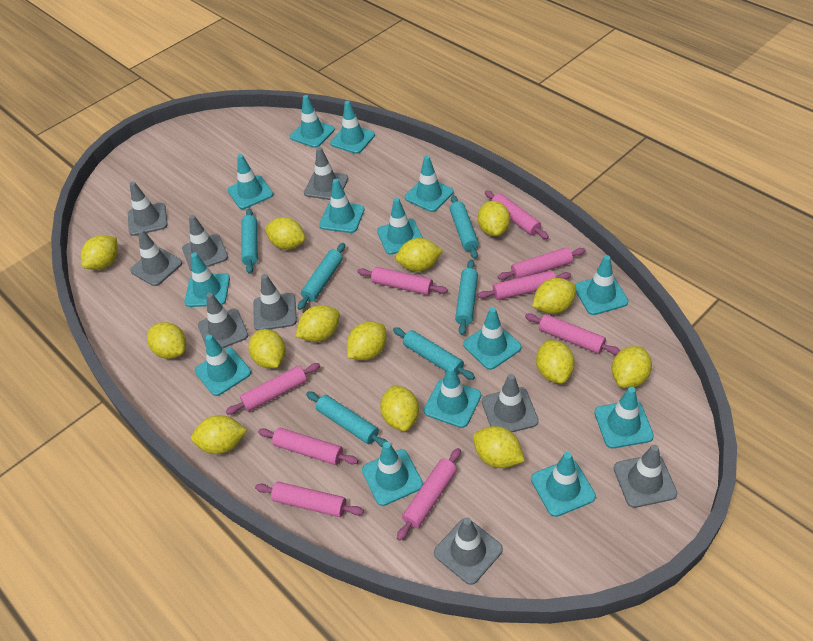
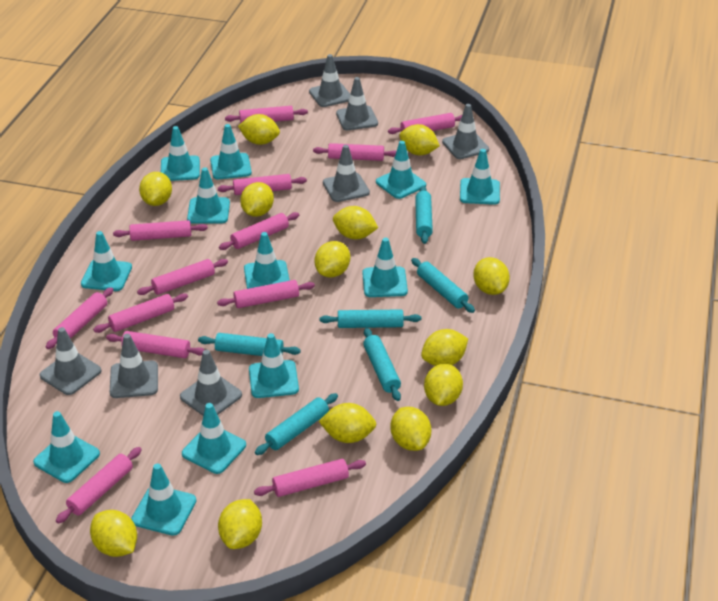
grey traffic cone: [128,182,168,236] [130,229,182,286] [182,215,228,271] [198,293,248,348] [253,274,297,330] [304,147,348,200] [434,517,503,585] [482,374,539,432] [614,444,677,508] = 9 -> [40,327,101,395] [110,334,158,398] [180,350,242,416] [309,54,350,107] [323,145,370,202] [336,77,378,130] [442,104,489,159] = 7
pink rolling pin: [226,363,320,415] [255,482,364,517] [258,428,358,465] [357,267,448,295] [397,448,461,541] [478,271,571,300] [485,190,549,239] [498,247,586,280] [525,313,620,355] = 9 -> [46,287,113,349] [56,447,142,523] [93,293,188,333] [106,331,205,358] [113,220,208,241] [137,259,228,295] [217,280,315,308] [218,174,307,195] [219,212,299,250] [225,106,308,124] [254,459,366,497] [313,143,396,161] [388,113,462,134] = 13
turquoise traffic cone: [184,252,230,307] [195,335,251,396] [228,154,273,209] [290,95,335,148] [319,179,365,233] [330,101,375,154] [362,442,423,506] [377,198,423,255] [405,156,454,212] [424,366,481,428] [463,307,521,370] [531,452,596,517] [575,255,629,315] [594,387,654,448] = 14 -> [33,411,100,483] [81,231,132,291] [131,464,196,536] [161,126,200,181] [182,403,246,474] [187,167,230,224] [210,124,252,179] [244,232,290,289] [249,333,299,398] [362,238,408,297] [376,141,426,199] [460,149,500,205] = 12
yellow lemon: [81,235,118,270] [147,322,186,359] [191,415,247,454] [249,329,286,368] [265,217,305,250] [296,305,340,342] [347,322,386,360] [380,385,419,431] [395,238,443,272] [473,426,525,468] [478,201,510,236] [532,278,576,314] [536,340,575,384] [612,346,652,388] = 14 -> [90,510,137,557] [139,172,172,206] [218,499,262,549] [238,114,280,145] [240,182,274,217] [314,241,350,278] [319,403,377,443] [333,206,378,239] [391,407,431,451] [399,124,440,155] [421,329,468,366] [424,364,463,406] [473,257,510,295] = 13

